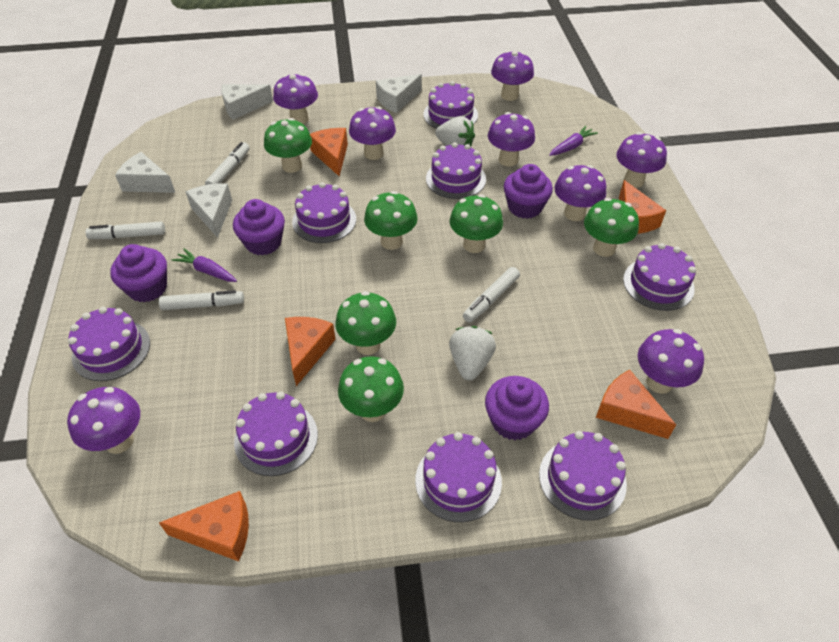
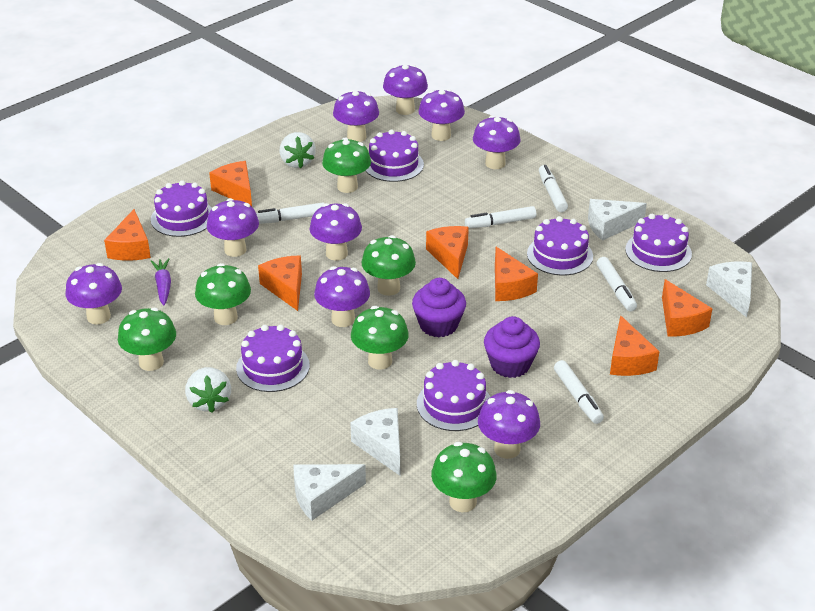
orange cheese: [159,491,249,561] [285,317,336,386] [310,128,348,176] [596,370,676,439] [619,180,666,234] = 5 -> [104,209,151,261] [209,161,252,207] [258,256,302,311] [426,226,469,279] [495,247,538,301] [610,315,660,376] [662,279,713,337] = 7
purple cake: [68,307,150,381] [234,391,318,476] [292,182,356,243] [415,432,502,522] [423,81,478,129] [426,142,486,199] [539,431,627,521] [623,243,696,311] = 8 -> [151,180,212,237] [236,325,310,392] [365,129,424,182] [417,360,490,431] [527,216,593,276] [625,214,692,272] = 6
purple carrot: [172,248,237,282] [549,126,598,156] = 2 -> [151,258,171,306] = 1
purple cupcake: [110,244,167,302] [233,199,285,255] [485,376,549,440] [504,164,553,219] = 4 -> [412,278,466,337] [484,316,540,378] = 2
purple mushroom: [67,387,140,454] [273,73,318,124] [349,106,396,160] [488,112,535,167] [491,50,534,101] [554,165,606,221] [616,132,667,188] [638,329,704,394] = 8 -> [66,263,122,325] [207,198,259,257] [310,203,362,261] [314,266,370,327] [333,90,379,142] [383,65,428,115] [418,89,465,141] [473,115,520,169] [478,390,540,459] = 9
white marker: [86,222,165,239] [159,290,244,310] [205,142,250,185] [463,267,520,323] = 4 -> [256,202,324,224] [465,206,536,229] [539,165,568,212] [554,360,604,424] [597,257,637,312] = 5

